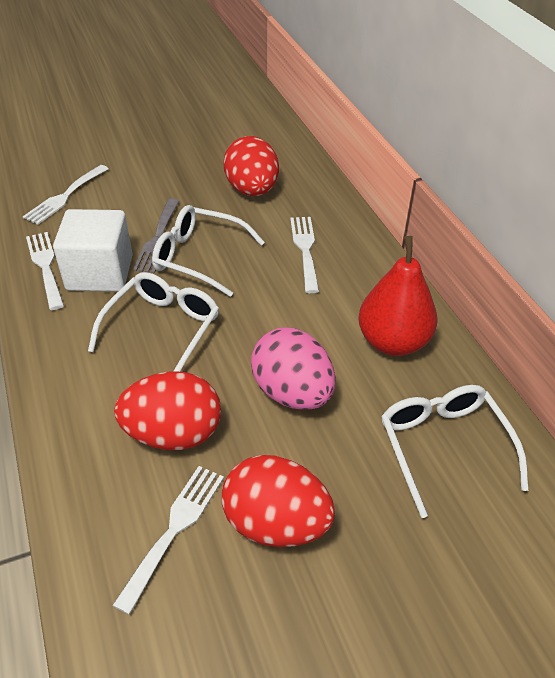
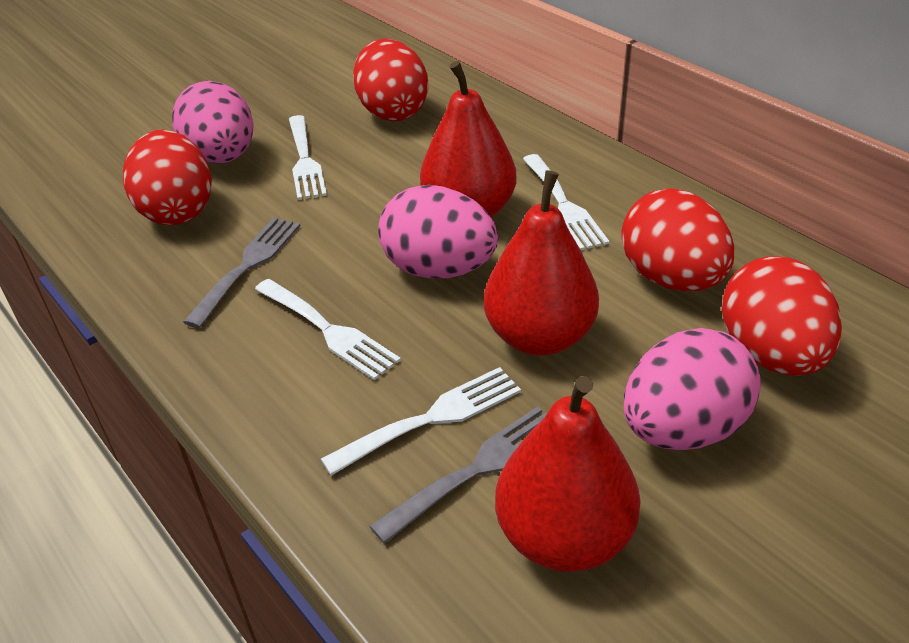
grey fork: [133,198,179,274] = 1 -> [183,218,301,328] [369,407,547,544] = 2
pink egg: [251,327,335,410] = 1 -> [172,81,254,163] [378,185,498,279] [624,328,761,450] = 3
red egg: [114,371,221,450] [222,455,335,547] [223,136,279,196] = 3 -> [123,129,212,225] [353,39,428,121] [621,188,735,291] [721,256,842,376] = 4
red pear: [358,236,437,356] = 1 -> [420,61,516,217] [484,170,599,356] [495,376,641,572] = 3
white cube: [53,209,133,292] = 1 -> none = 0
white glasses: [88,272,219,372] [152,205,265,297] [381,385,528,518] = 3 -> none = 0

